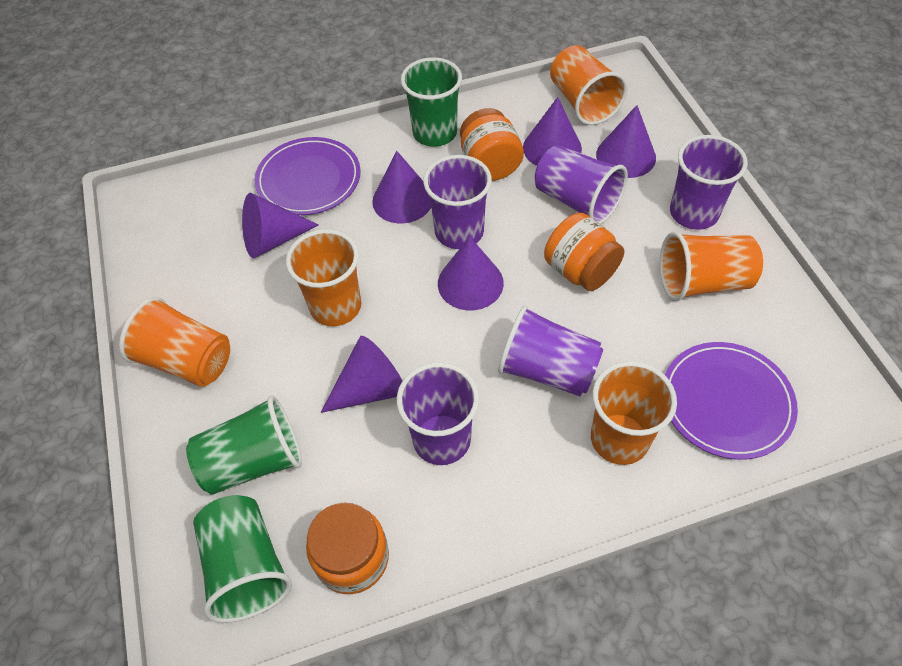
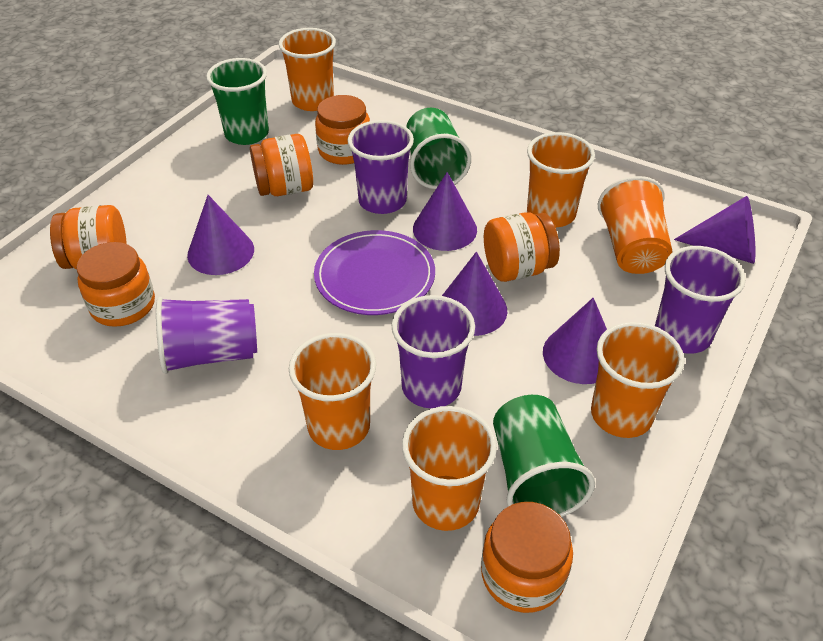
orange cup: [119,297,230,387] [286,229,361,326] [550,45,628,125] [591,361,677,465] [660,232,763,301] = 5 -> [279,28,336,111] [289,333,376,450] [402,406,497,531] [527,132,595,227] [591,322,685,438] [598,176,672,274] = 6
orange jar: [306,502,389,594] [460,108,524,181] [544,213,625,291] = 3 -> [50,205,127,270] [77,242,155,327] [250,134,313,196] [315,95,370,165] [481,502,573,613] [484,212,560,282] = 6
purple cone: [242,193,318,258] [321,336,402,413] [372,151,431,223] [438,236,504,310] [523,97,582,166] [596,105,656,178] = 6 -> [187,195,254,275] [413,172,477,251] [442,252,507,336] [543,298,607,384] [674,196,755,264] = 5
purple cup: [397,362,479,465] [423,155,492,249] [498,305,603,396] [535,145,628,224] [670,135,748,230] = 5 -> [156,297,257,374] [348,120,414,214] [391,295,475,408] [655,246,746,354] = 4
purple plate: [255,137,361,215] [665,342,798,460] = 2 -> [314,230,435,315] = 1

